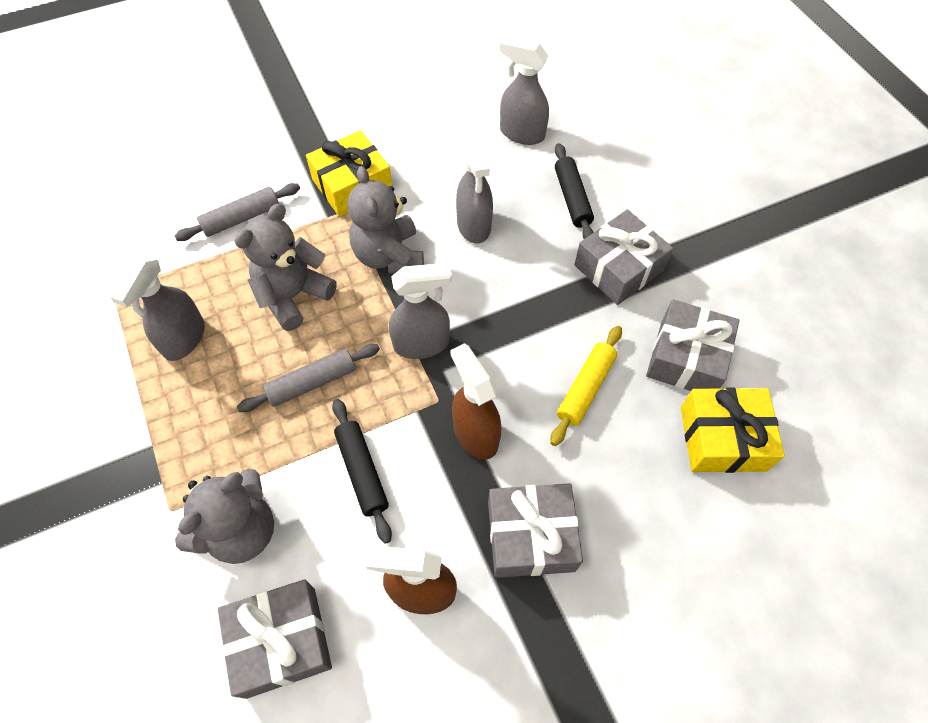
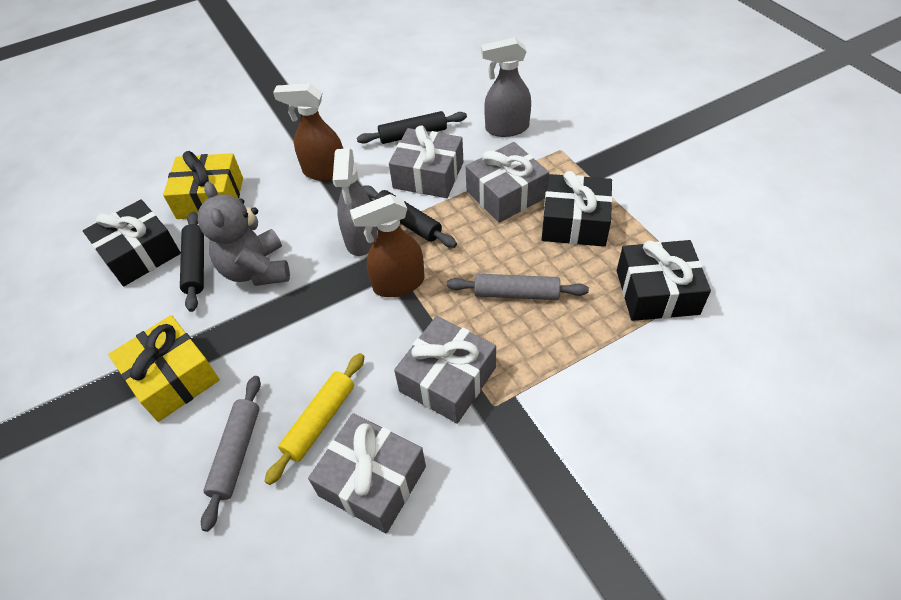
black gift: none = 0 -> [83,199,181,286] [542,171,612,247] [617,240,711,321] = 3
black rolling pin: [332,399,392,544] [554,143,594,239] = 2 -> [180,211,204,312] [357,111,467,144] [362,186,457,248] = 3
grey spray bottle: [109,256,205,361] [389,263,452,359] [456,135,493,243] [500,36,549,145] = 4 -> [333,148,377,256] [481,38,531,137] = 2
grey teddy bear: [175,469,274,564] [235,203,337,331] [347,166,424,274] = 3 -> [198,182,290,286] = 1

